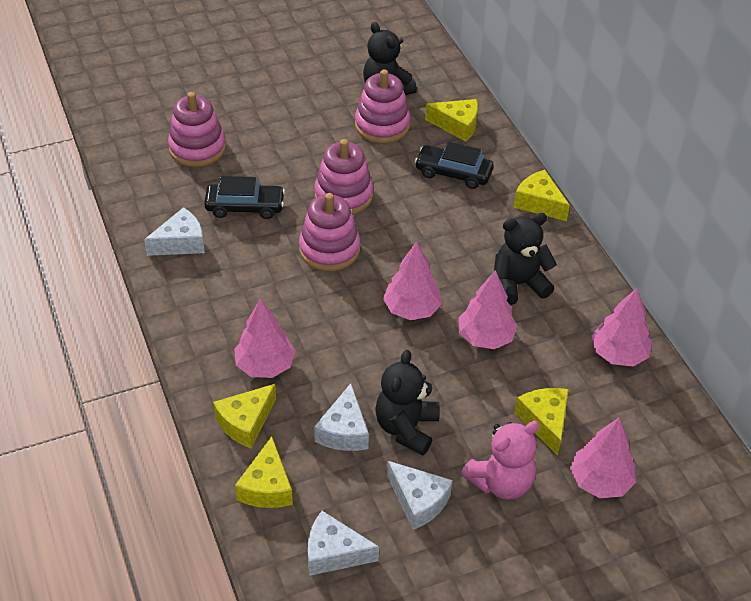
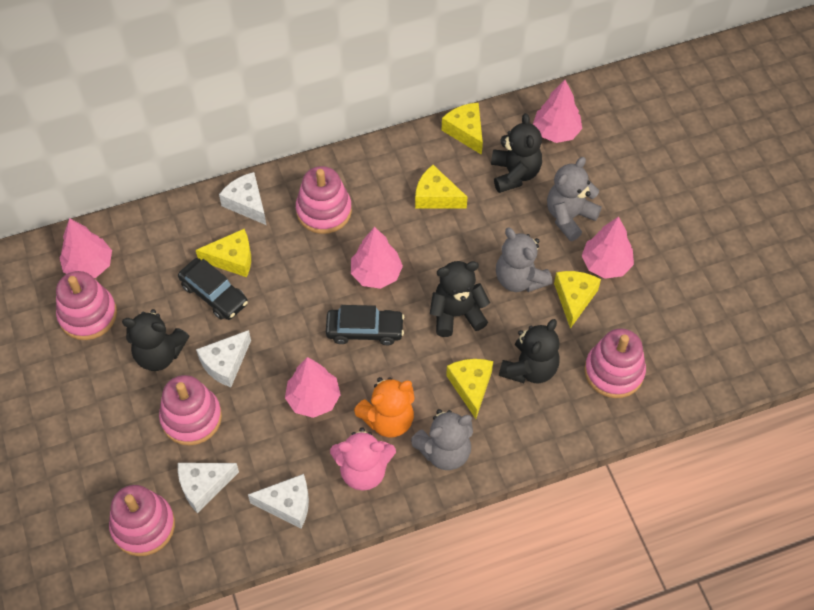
black teddy bear: [363,22,417,95] [375,350,440,455] [494,213,557,305] = 3 -> [122,309,189,371] [430,261,490,337] [491,113,542,193] [499,319,560,384] = 4
grey teddy bear: none = 0 -> [410,409,473,470] [496,228,553,292] [547,157,602,241] = 3
orange teddy bear: none = 0 -> [354,377,415,438] = 1
pink stacking toy: [168,92,226,167] [299,193,360,271] [314,139,373,215] [355,69,411,143] = 4 -> [56,271,117,340] [109,485,175,556] [159,375,222,445] [296,166,352,234] [584,328,646,398] = 5

